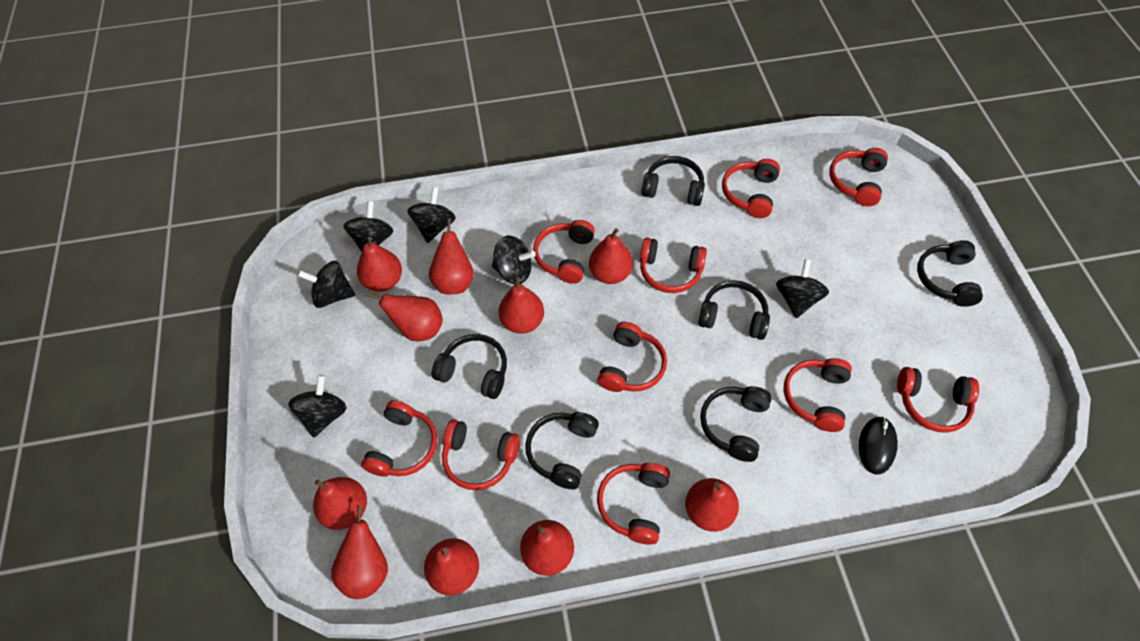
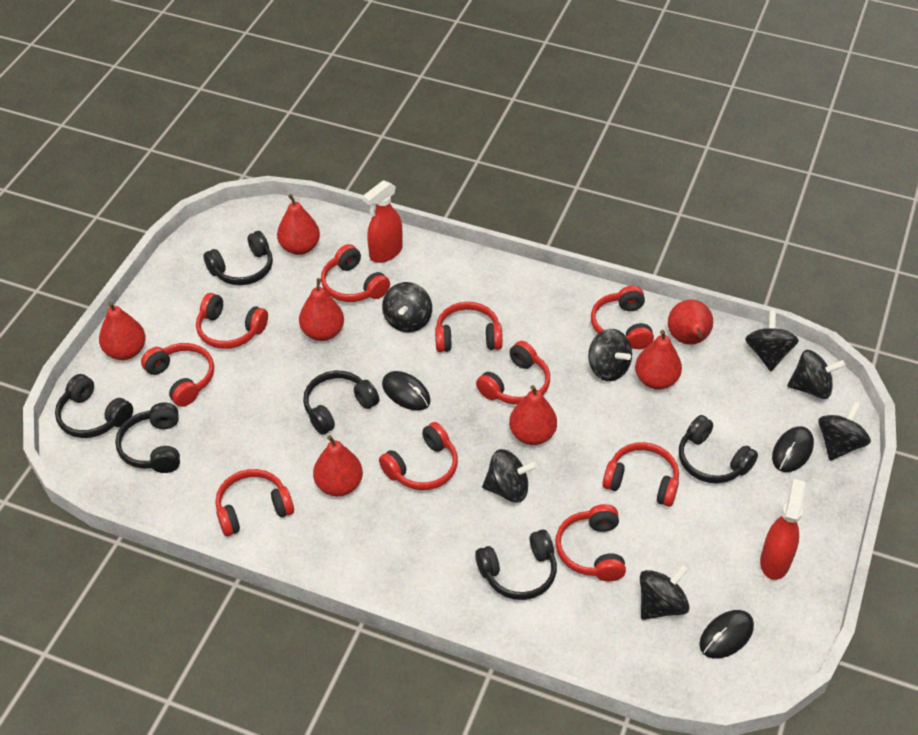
black mouse: [859,417,898,475] = 1 -> [382,371,431,411] [699,610,754,659] [772,426,814,472] = 3
black spinning top: [288,375,347,437] [298,260,355,308] [343,201,393,252] [407,187,456,243] [492,235,536,284] [776,259,829,318] = 6 -> [382,282,432,333] [482,449,537,503] [588,329,632,381] [640,564,690,620] [745,311,799,371] [787,350,845,399] [818,402,871,461] = 7
red pear: [313,477,367,530] [331,505,388,599] [357,237,402,292] [368,292,443,341] [424,538,479,595] [429,218,474,294] [498,276,544,334] [520,520,574,576] [589,228,633,284] [685,478,739,532] = 10 -> [99,302,146,360] [277,194,320,255] [299,278,344,341] [313,435,363,496] [509,385,557,445] [635,330,682,389] [668,300,713,345] = 7
red spray bottle: none = 0 -> [363,180,402,263] [760,479,806,580] = 2

